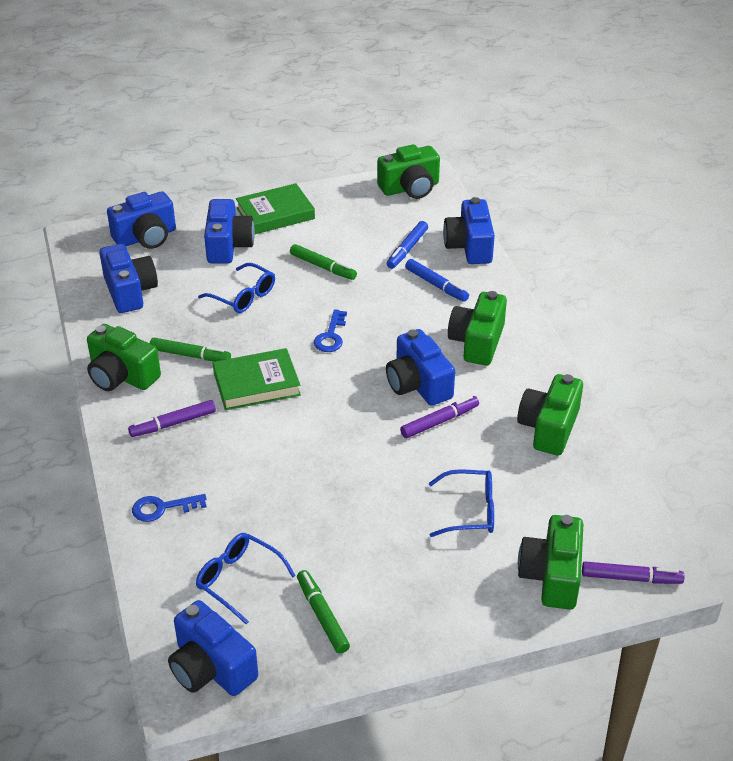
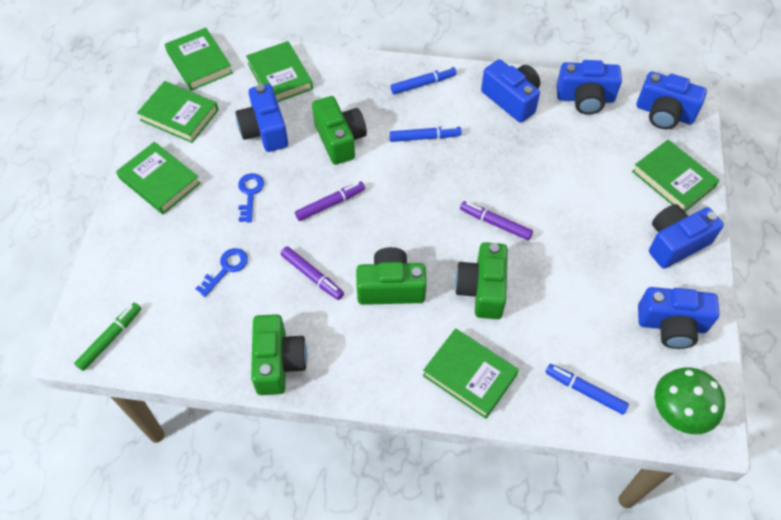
blue glasses: [196,533,296,624] [198,263,275,313] [429,469,494,537] = 3 -> none = 0
blue marker: [387,221,428,269] [405,259,469,302] = 2 -> [389,126,461,142] [391,67,457,94] [545,364,629,415] = 3
green book: [213,348,301,410] [236,183,315,234] = 2 -> [116,142,201,214] [137,81,219,143] [165,28,233,91] [246,41,313,102] [423,328,519,419] [632,140,719,212] = 6
green camera: [87,324,161,391] [377,144,440,199] [448,291,507,366] [517,374,583,455] [518,515,584,610] = 5 -> [251,314,307,395] [312,96,367,165] [356,247,427,305] [455,242,508,319] = 4
green marker: [150,338,231,361] [290,244,357,280] [297,570,350,654] = 3 -> [74,303,141,371] = 1
green mushroom: none = 0 -> [654,367,725,434] = 1

